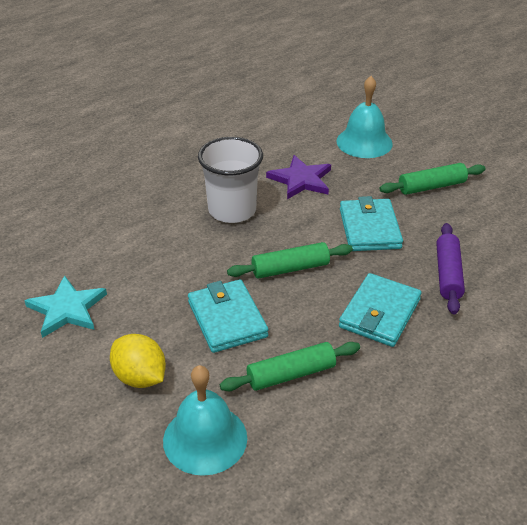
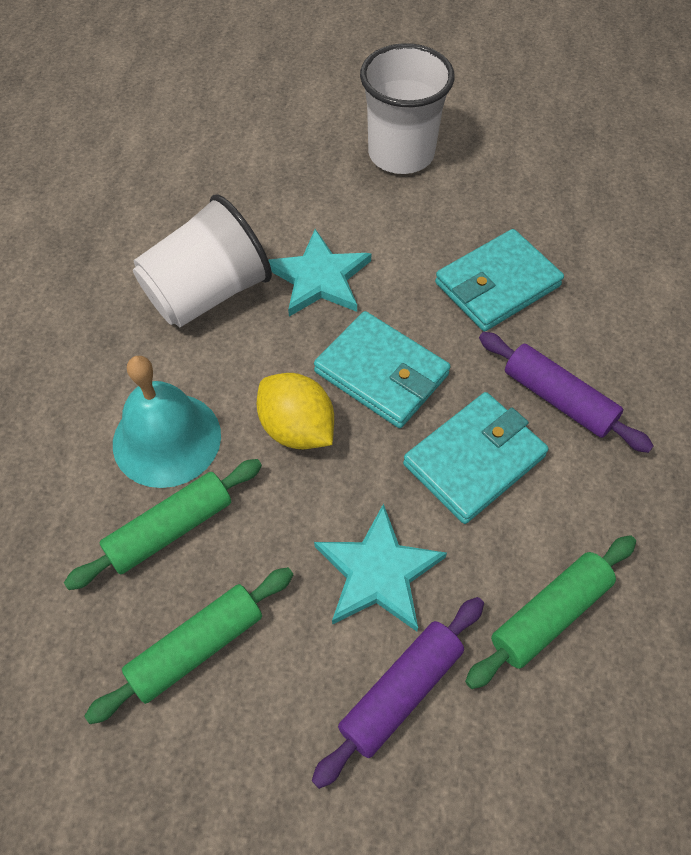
purple rolling pin: [436,223,465,314] = 1 -> [312,597,484,789] [479,332,654,453] = 2
purple star: [266,155,331,199] = 1 -> none = 0
turquoise bell: [163,365,247,476] [337,76,393,158] = 2 -> [113,356,221,488] = 1
turquoise star: [24,275,107,338] = 1 -> [268,229,371,317] [314,503,447,632] = 2
white cup: [198,137,263,223] = 1 -> [133,194,272,327] [360,43,455,174] = 2

